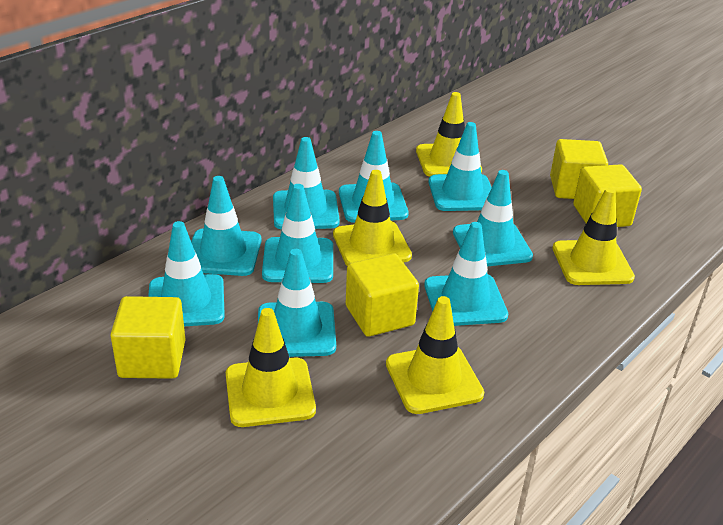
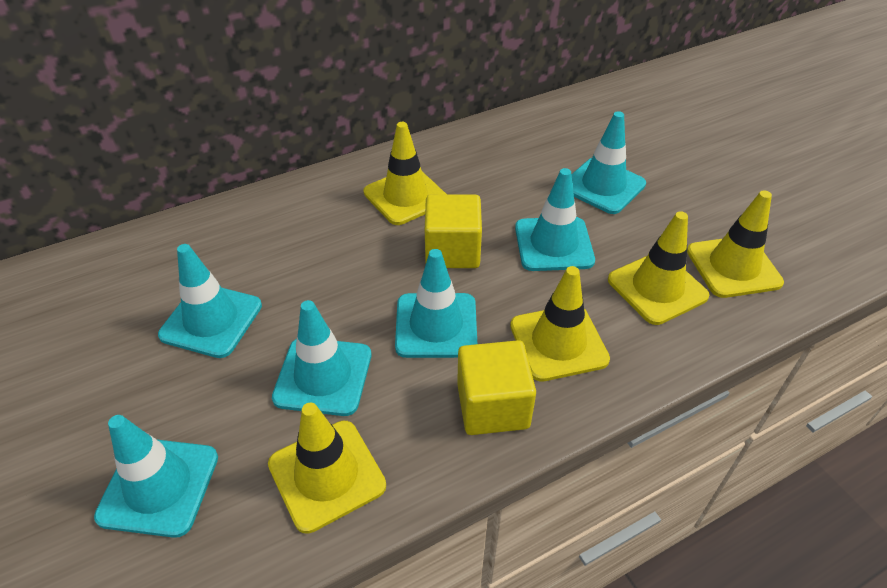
turquoise traffic cone: [148,221,225,326] [191,176,261,276] [258,249,336,357] [262,184,333,283] [273,137,340,229] [339,131,409,223] [424,222,508,326] [428,122,492,211] [453,170,533,266] = 9 -> [94,415,218,538] [158,244,262,358] [272,300,371,416] [395,249,477,358] [515,168,595,271] [571,111,646,214] = 6
yellow cube: [110,296,186,379] [346,253,419,337] [550,139,608,199] [573,164,642,227] = 4 -> [425,194,482,268] [457,340,536,435] = 2

